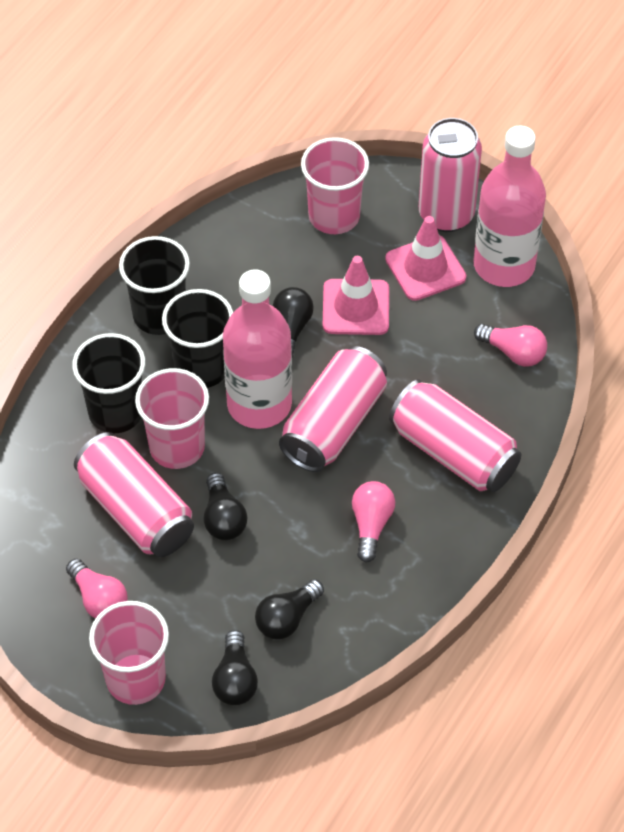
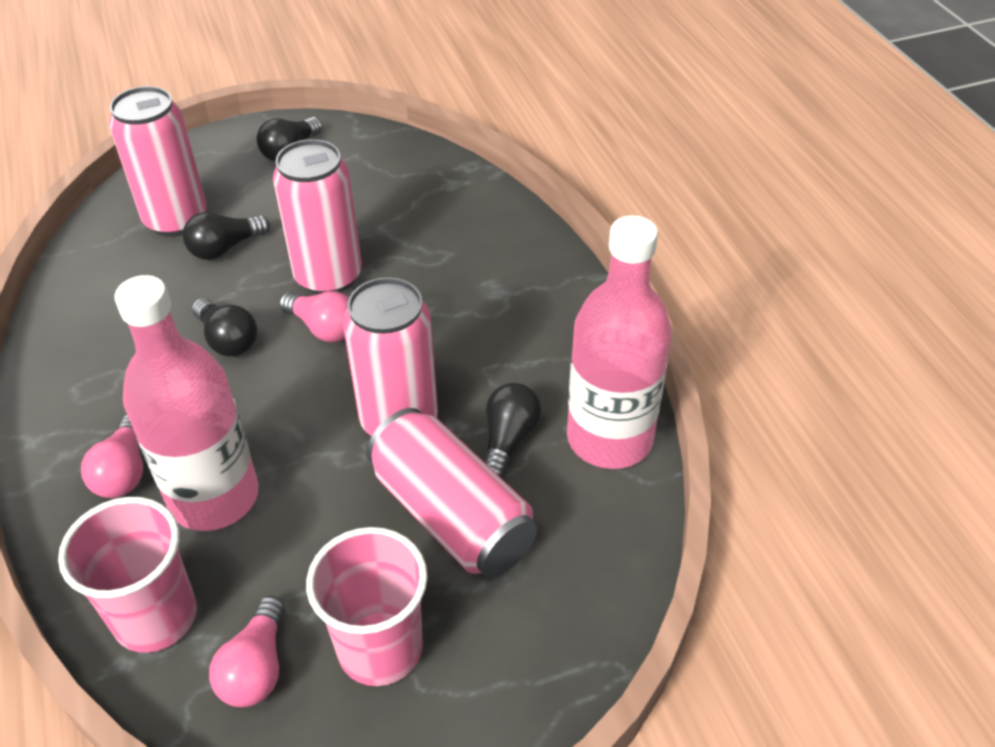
black cup: [72,333,145,433] [119,236,190,335] [162,289,233,388] = 3 -> none = 0
pink cup: [89,601,169,705] [135,368,209,469] [301,137,369,234] = 3 -> [58,497,197,653] [306,527,428,686] = 2
pink traffic cone: [323,256,389,335] [385,216,466,301] = 2 -> none = 0

